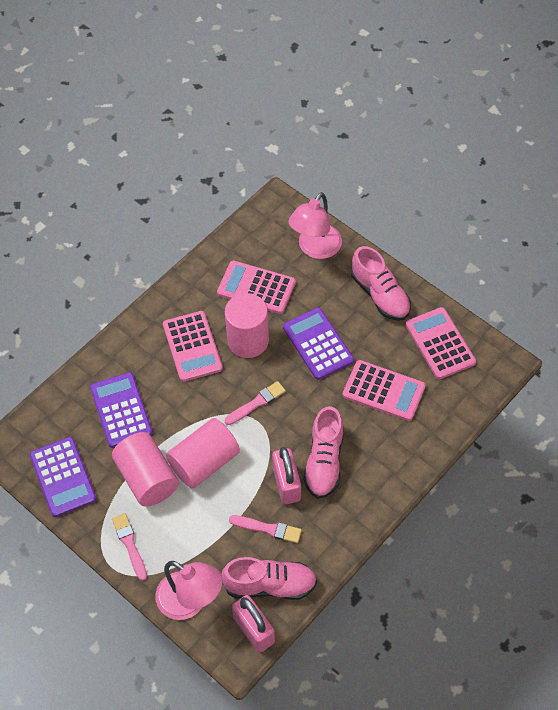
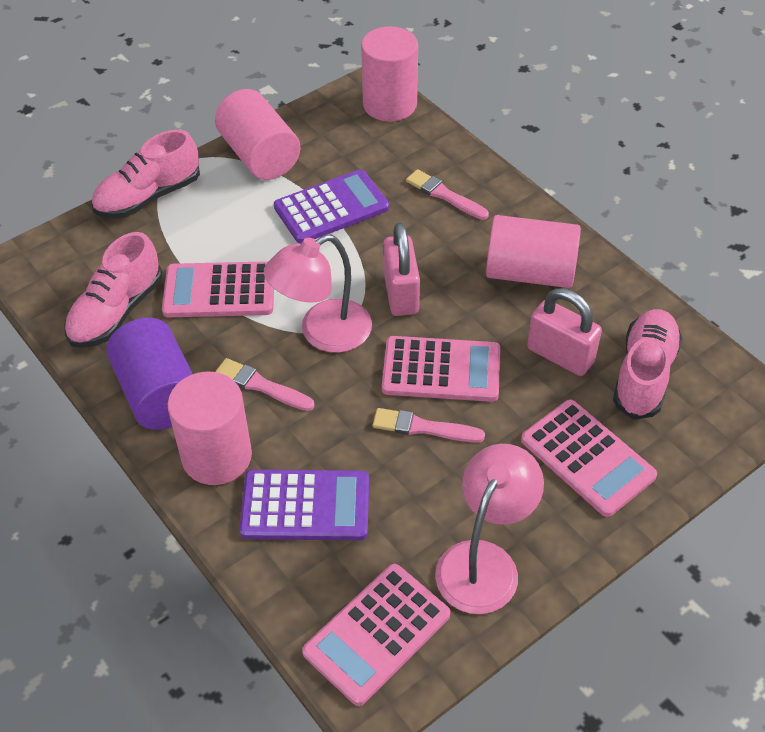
pink cylinder: [112,432,179,506] [166,418,240,488] [225,293,269,358] = 3 -> [168,372,252,485] [215,89,301,180] [361,26,418,121] [486,215,581,288] = 4
purple calculator: [30,437,97,517] [90,372,153,448] [283,308,354,380] = 3 -> [239,469,369,540] [274,169,389,244] = 2
purple cylinder: none = 0 -> [106,318,193,430] = 1

